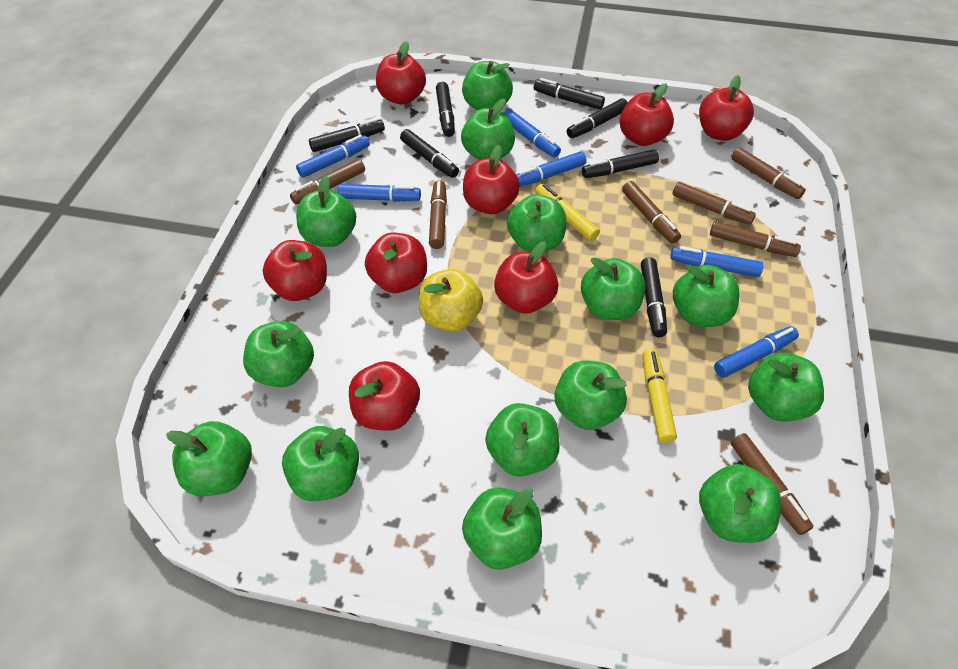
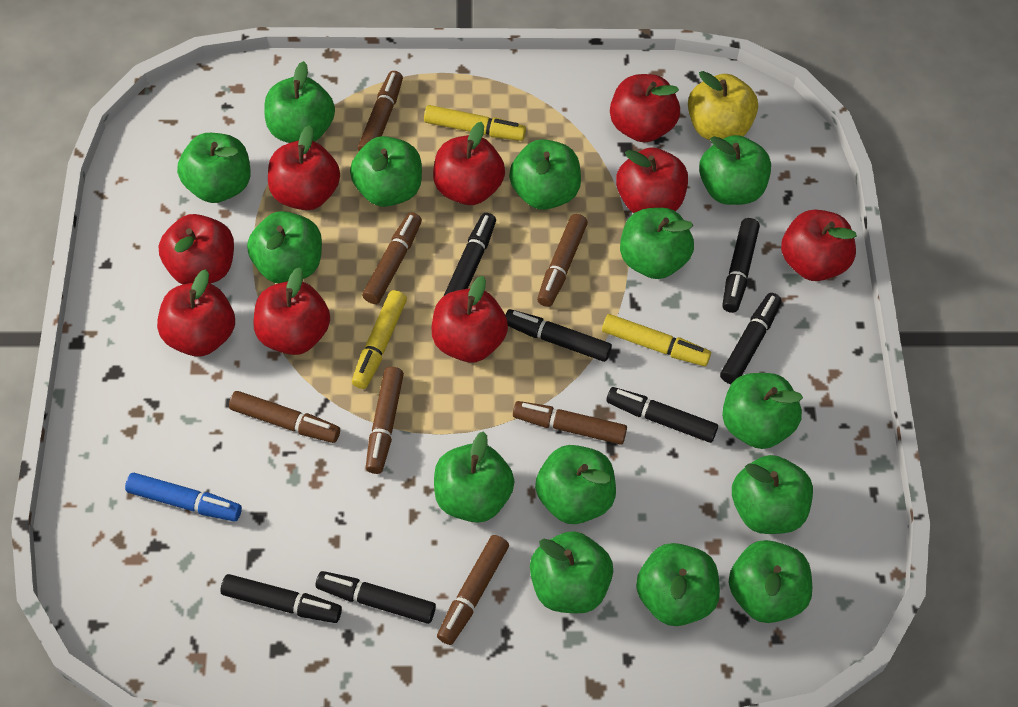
blue marker: [296,135,370,178] [338,184,421,202] [504,109,561,157] [516,151,586,187] [670,246,763,277] [714,326,799,378] = 6 -> [125,473,242,521] = 1
red apple: [263,240,327,301] [349,361,420,431] [365,233,427,293] [376,41,426,105] [463,145,520,214] [494,242,558,314] [620,83,674,146] [699,75,754,141] = 8 -> [157,269,235,356] [159,214,234,284] [253,267,330,355] [268,125,340,210] [432,276,508,362] [433,122,505,205] [610,74,680,143] [616,147,688,213] [781,209,857,281] = 9
yellow marker: [535,184,600,241] [643,349,677,443] = 2 -> [352,290,407,389] [424,105,526,141] [602,314,711,366] = 3

